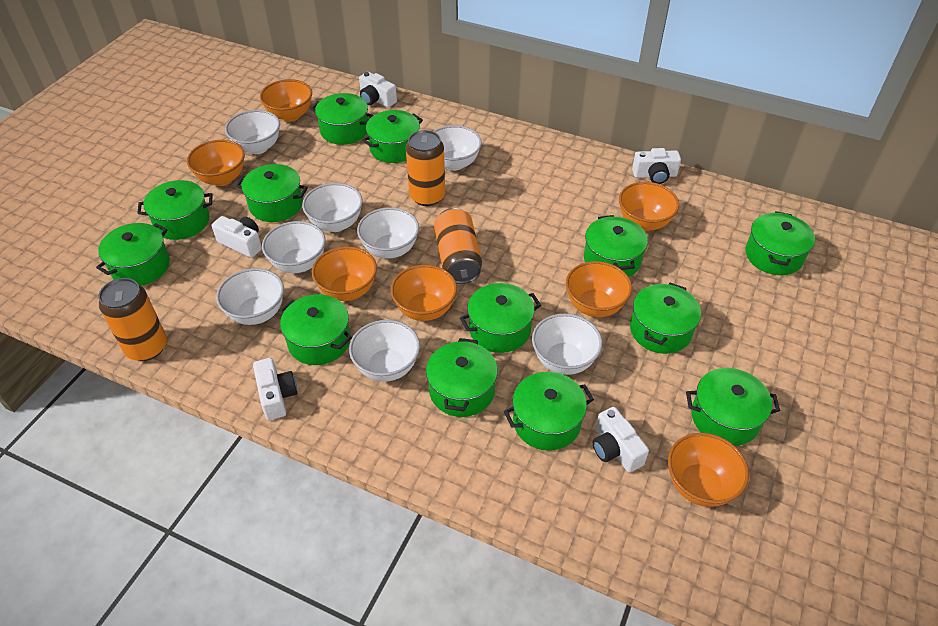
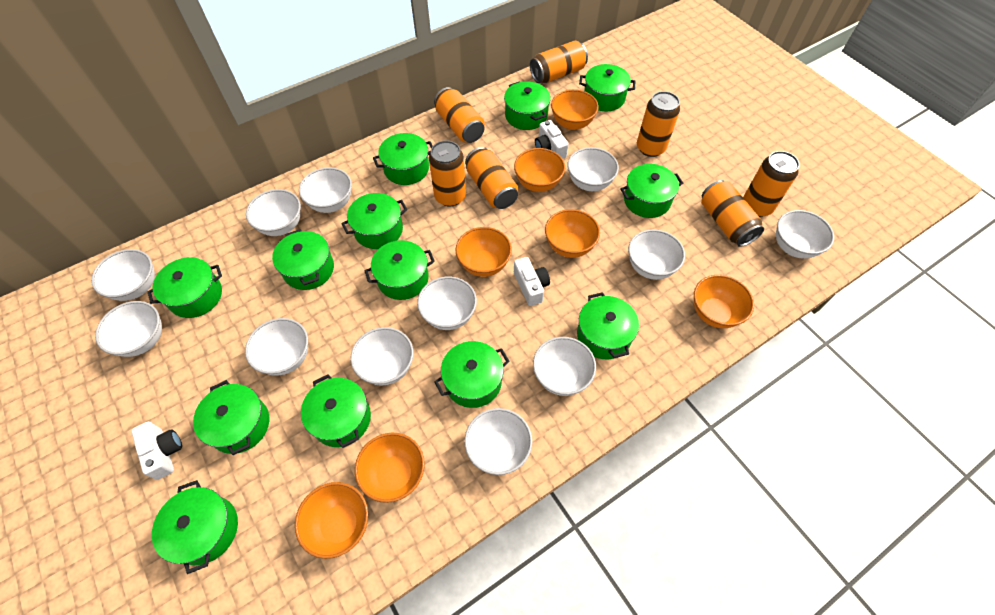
orange can: [99,278,167,361] [406,130,445,206] [434,208,482,284] = 3 -> [429,140,466,207] [434,87,485,143] [465,147,518,209] [530,41,588,83] [637,91,680,157] [701,180,764,247] [743,151,800,217] = 7
white bowl: [216,268,284,325] [225,110,280,154] [262,221,326,273] [302,183,363,232] [349,320,420,382] [357,207,419,259] [433,125,482,171] [532,313,602,375] = 8 -> [91,249,155,301] [95,301,162,357] [245,318,308,376] [246,189,301,236] [299,167,352,213] [350,327,414,386] [417,276,477,330] [464,408,532,475] [533,337,596,396] [567,147,619,191] [628,229,685,280] [776,210,834,259] = 12
white camera: [212,216,262,258] [253,358,297,420] [359,72,397,107] [593,407,649,472] [632,148,681,184] = 5 -> [131,422,182,480] [514,257,550,306] [535,120,569,159] = 3

